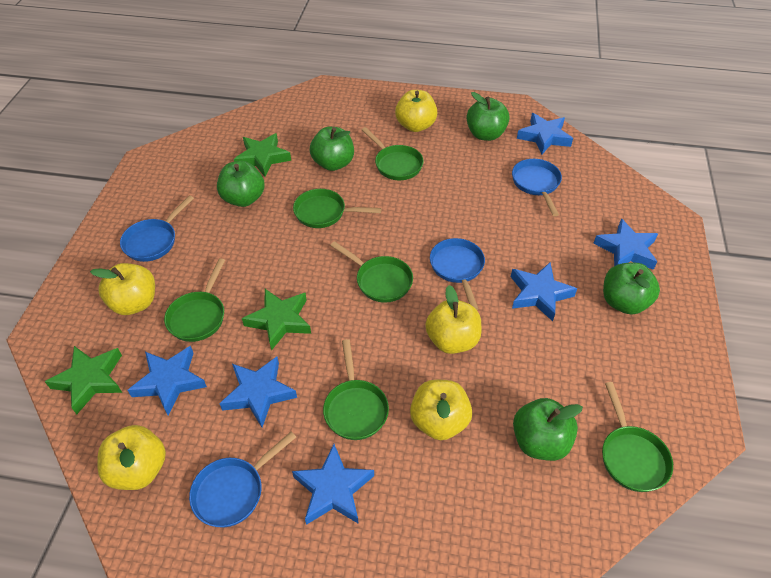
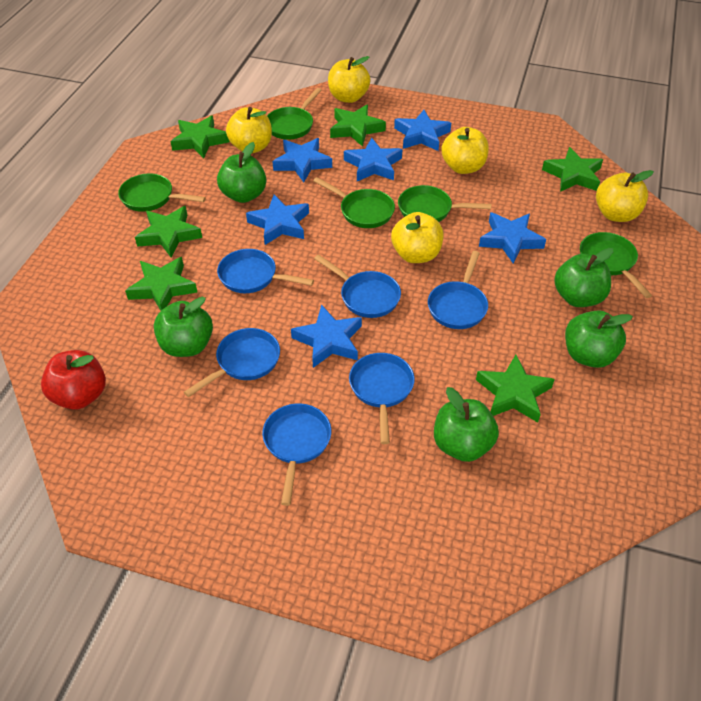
blue pan: [120,195,194,262] [189,432,296,527] [430,238,485,310] [512,159,562,216] = 4 -> [184,328,280,397] [217,249,314,293] [262,404,331,506] [314,254,401,318] [349,353,415,444] [428,251,488,329] = 6
green pan: [164,258,225,342] [293,189,382,228] [323,339,389,440] [330,241,413,303] [362,127,424,180] [602,382,673,492] = 6 -> [118,173,206,212] [267,88,322,140] [313,177,395,228] [398,185,491,222] [580,232,652,298] = 5
green star: [45,346,122,414] [234,133,291,177] [242,289,311,351] = 3 -> [125,257,198,310] [135,206,202,258] [170,116,230,159] [330,104,386,147] [476,355,555,423] [542,147,603,192] = 6
red apple: none = 0 -> [41,350,106,410] = 1

